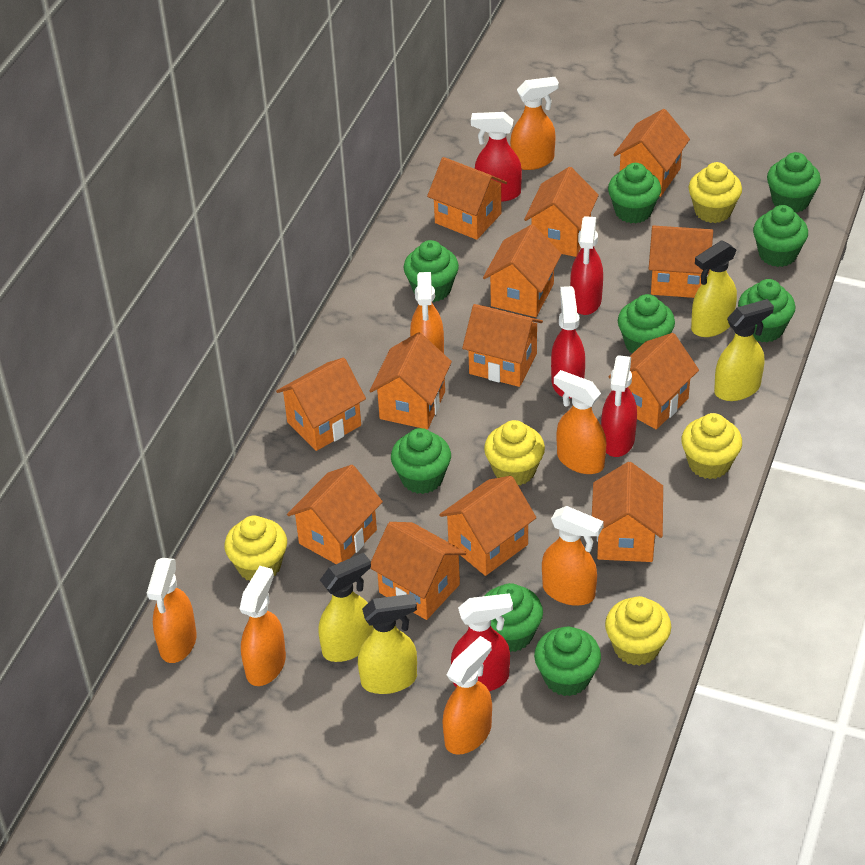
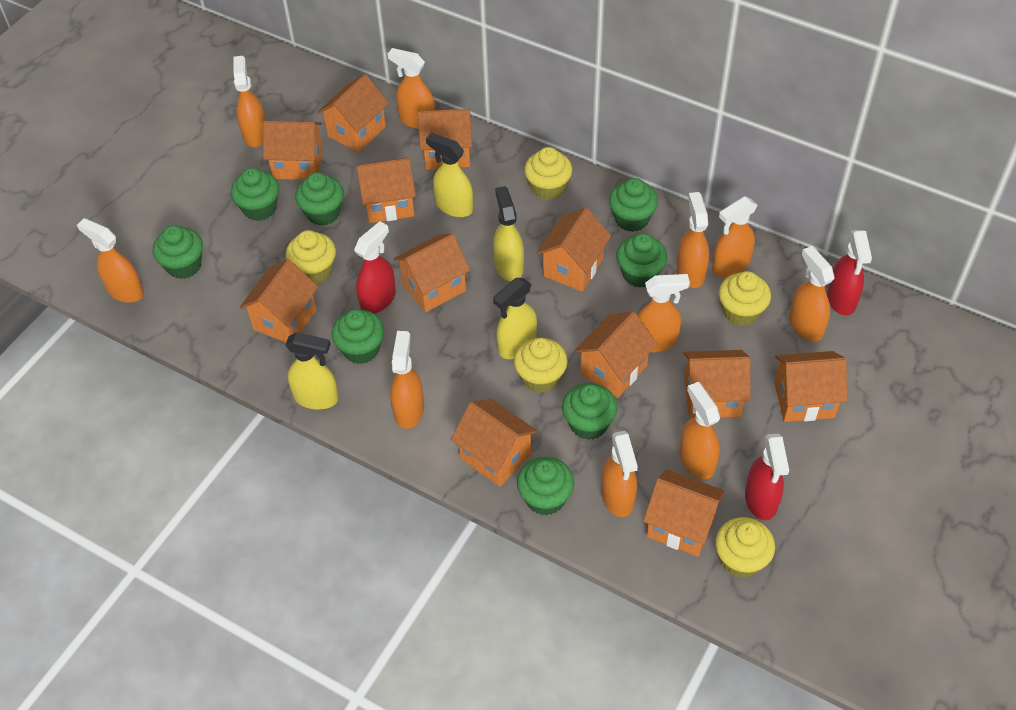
green cupcake: [391,428,451,494] [403,240,459,302] [484,583,543,652] [534,626,601,696] [608,163,661,224] [618,294,675,354] [738,279,795,342] [753,205,808,267] [767,152,821,213] = 9 -> [153,225,203,279] [231,168,279,221] [295,172,344,226] [332,309,384,364] [517,457,574,516] [562,383,617,440] [609,178,658,232] [616,233,667,288] = 8
orange house: [276,357,366,451] [287,465,383,564] [369,332,452,429] [370,522,467,620] [427,157,507,240] [439,476,536,576] [462,304,543,387] [483,224,562,317] [524,167,599,257] [592,462,663,562] [608,333,699,430] [613,109,690,197] [649,225,713,298] = 13 -> [239,259,318,343] [263,121,323,180] [317,74,389,152] [356,158,416,223] [393,234,470,312] [418,108,472,169] [451,399,538,487] [536,208,611,292] [574,311,657,398] [643,469,726,557] [684,350,751,418] [774,351,848,422] = 12
orange spray bottle: [147,558,197,663] [240,566,286,686] [410,272,444,354] [442,636,492,755] [510,77,559,170] [542,506,604,606] [554,370,607,474] = 7 -> [77,218,144,303] [234,56,266,147] [388,48,435,129] [390,331,424,429] [601,431,638,517] [637,274,690,352] [677,192,709,288] [679,382,720,479] [712,196,757,277] [789,246,835,342] = 10
red spray bottle: [451,593,513,691] [471,112,522,202] [551,286,585,399] [570,216,603,315] [601,355,637,457] = 5 -> [354,221,396,314] [745,434,789,520] [827,230,872,315] = 3

